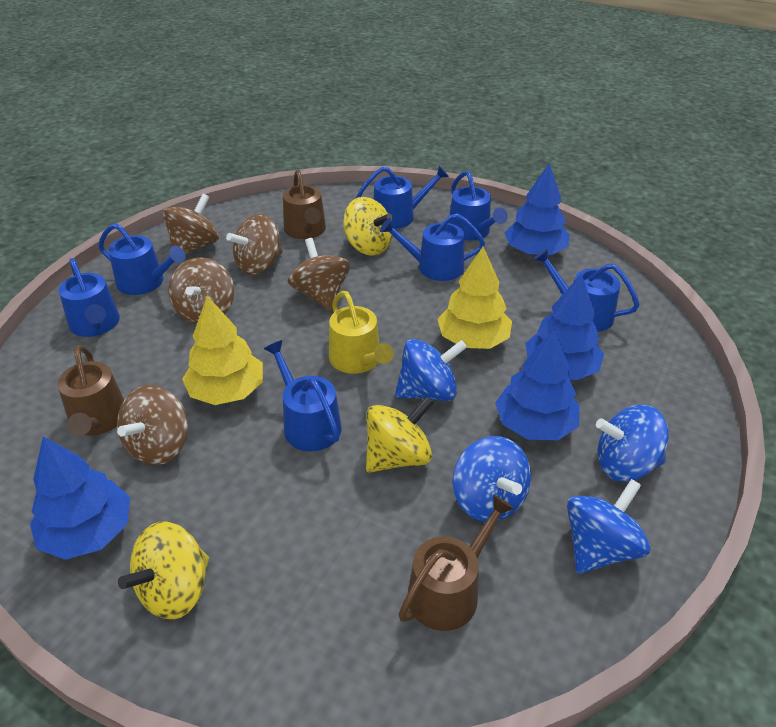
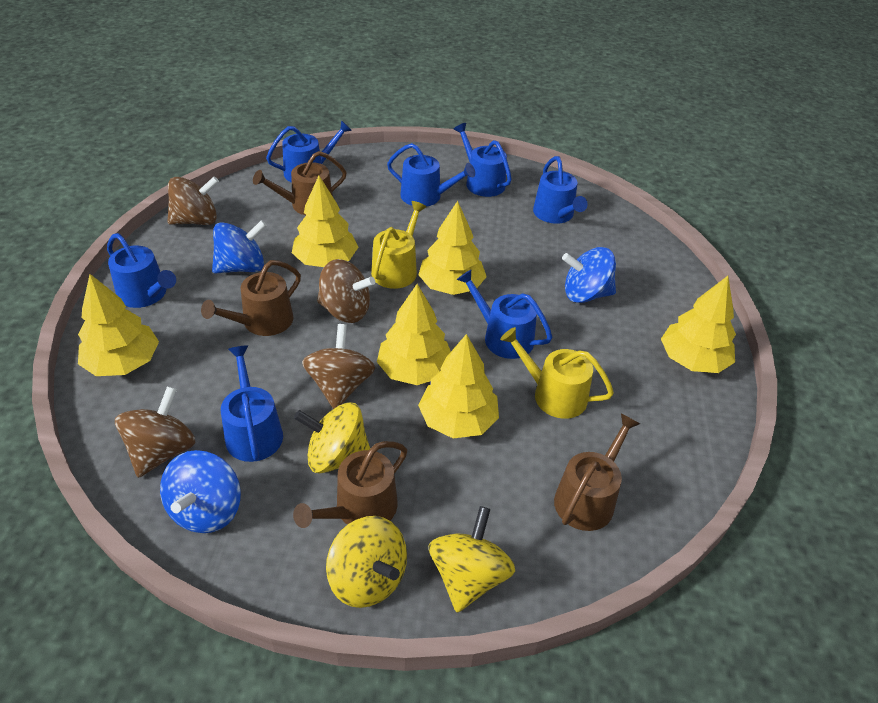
blue spinning top: [395,339,467,401] [453,436,531,522] [567,479,650,574] [596,405,669,481] = 4 -> [160,450,241,533] [212,220,267,274] [562,247,616,303] = 3
blue tree: [30,436,130,560] [495,329,580,440] [505,163,569,256] [525,273,604,380] = 4 -> none = 0
brown spinning top: [117,385,188,465] [163,194,219,254] [168,257,234,324] [226,214,283,275] [288,238,350,311] = 5 -> [115,386,195,478] [168,176,219,225] [302,324,375,409] [317,259,375,323] = 4
brown watering can: [57,345,124,436] [283,169,326,239] [399,494,515,631] = 3 -> [201,260,301,336] [253,151,347,215] [293,441,407,528] [554,414,640,531] = 4
yellow tree: [182,296,263,405] [437,247,512,349] = 2 -> [78,274,159,376] [292,176,359,267] [377,284,451,385] [418,201,487,295] [418,334,499,438] [661,276,736,373] = 6
yellow watering can: [329,291,394,374] = 1 -> [371,201,426,289] [500,327,614,419] = 2

